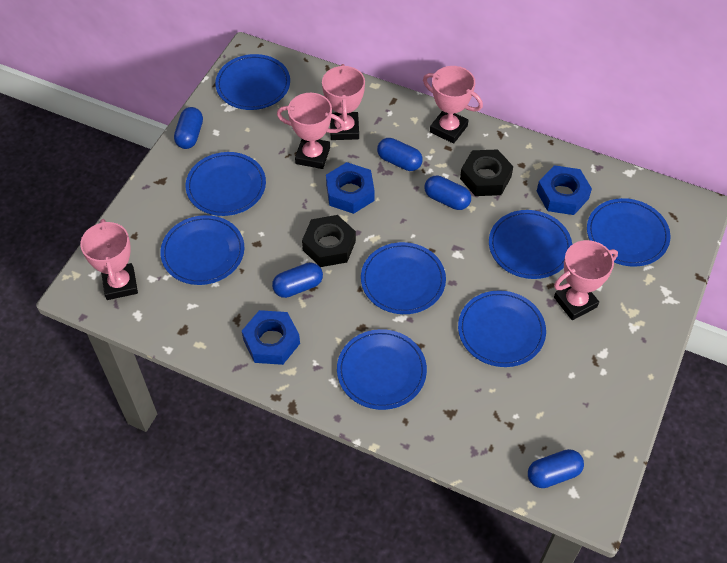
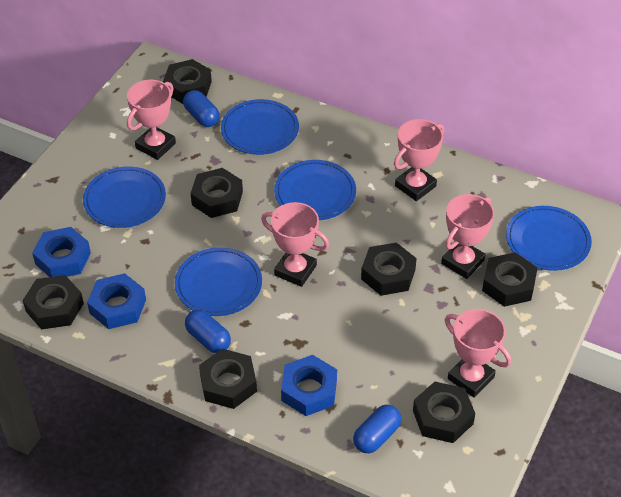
black nut: [302,215,356,267] [460,149,513,196] = 2 -> [23,275,84,330] [163,59,212,104] [190,168,243,218] [199,349,257,409] [361,242,417,296] [413,382,475,443] [482,252,538,307] = 7
blue capsule: [174,107,203,149] [272,262,323,298] [377,138,423,171] [425,176,471,210] [528,449,584,488] = 5 -> [183,90,220,127] [185,310,231,353] [353,405,401,453] = 3
blue plate: [160,215,245,285] [186,152,266,216] [215,54,290,110] [337,329,427,410] [361,242,446,314] [458,290,546,367] [489,210,572,279] [587,198,671,267] = 8 -> [83,166,166,228] [175,247,262,316] [221,99,299,155] [274,160,356,220] [506,206,592,271] = 5

